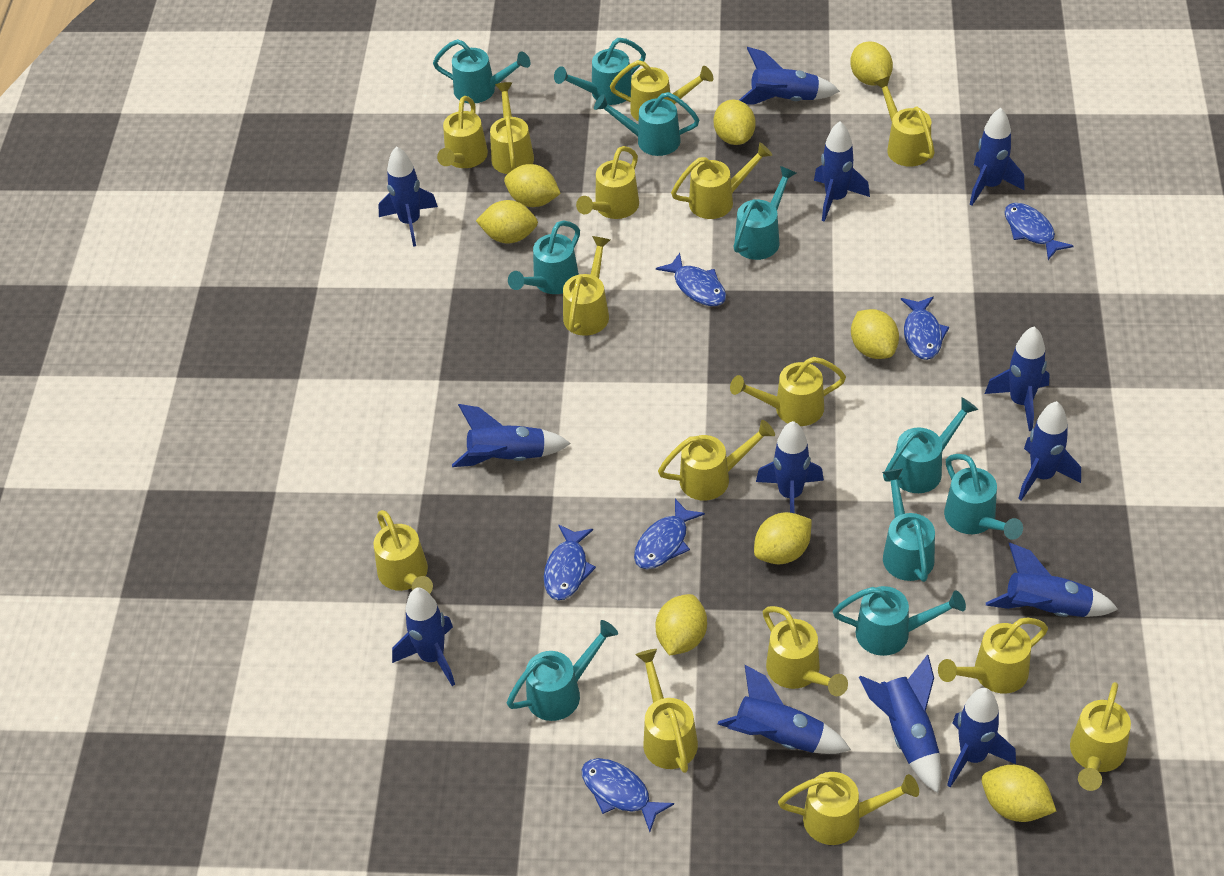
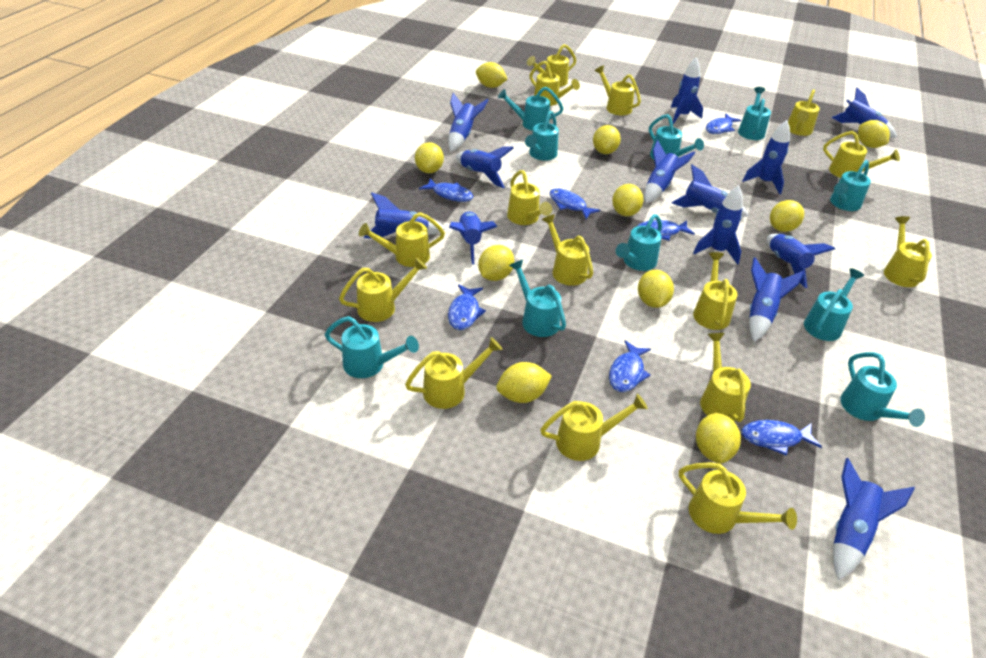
blue fish: [544,525,596,600] [582,758,674,832] [634,499,705,569] [656,253,726,306] [901,296,949,360] [1004,203,1073,260] = 6 -> [419,178,474,202] [448,284,486,330] [550,188,600,219] [609,340,651,392] [638,220,695,241] [706,113,741,134] [741,420,822,456] = 7
yellow lemon: [476,200,538,244] [504,164,561,207] [656,594,707,656] [714,100,756,145] [754,512,812,564] [850,41,893,86] [851,309,899,359] [982,765,1056,822] = 8 -> [415,142,444,173] [476,62,507,88] [478,245,514,281] [496,362,552,403] [593,125,621,154] [612,184,644,216] [638,270,674,308] [696,413,741,463] [770,200,804,232] [858,120,890,148] = 10

